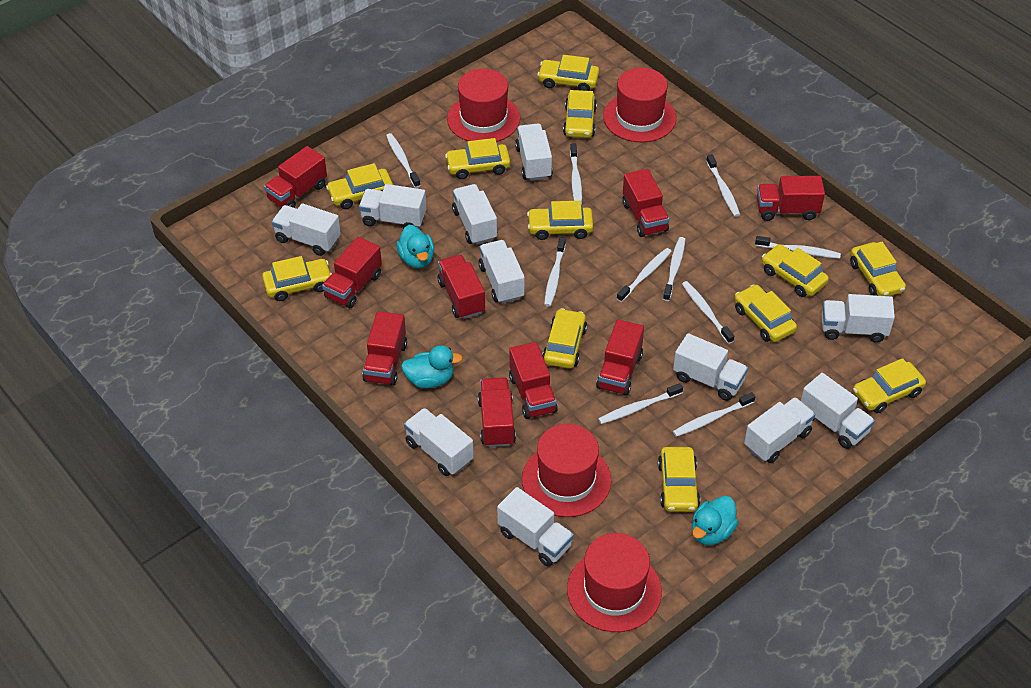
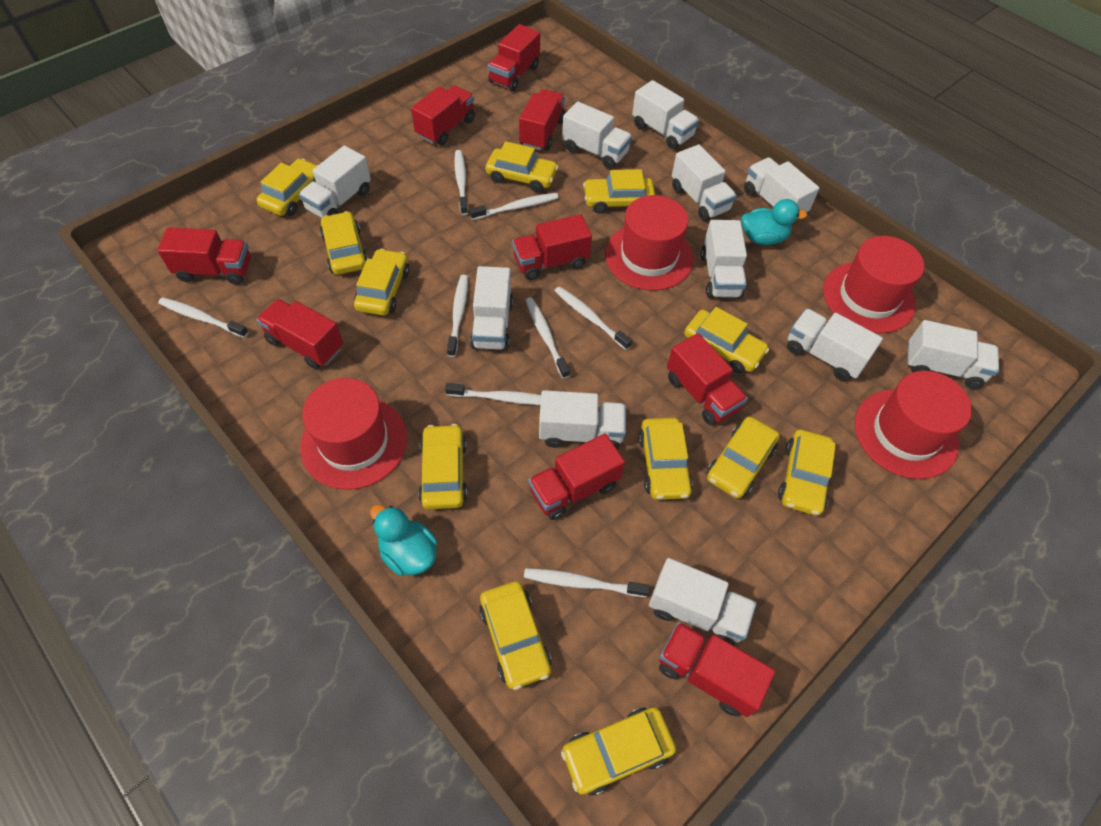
turquoise duck: [396,225,434,269] [401,345,463,389] [692,496,738,545] = 3 -> [370,505,438,576] [741,199,807,245] = 2
white toothbrush: [386,133,421,188] [544,237,566,307] [570,143,582,205] [598,383,683,424] [616,248,672,302] [663,237,685,301] [673,392,755,437] [682,281,734,344] [706,154,740,217] [755,236,841,259] = 10 -> [158,297,248,338] [445,383,541,405] [447,275,468,357] [454,150,468,215] [470,193,558,220] [524,568,650,597] [525,298,570,379] [555,286,632,350] = 8

